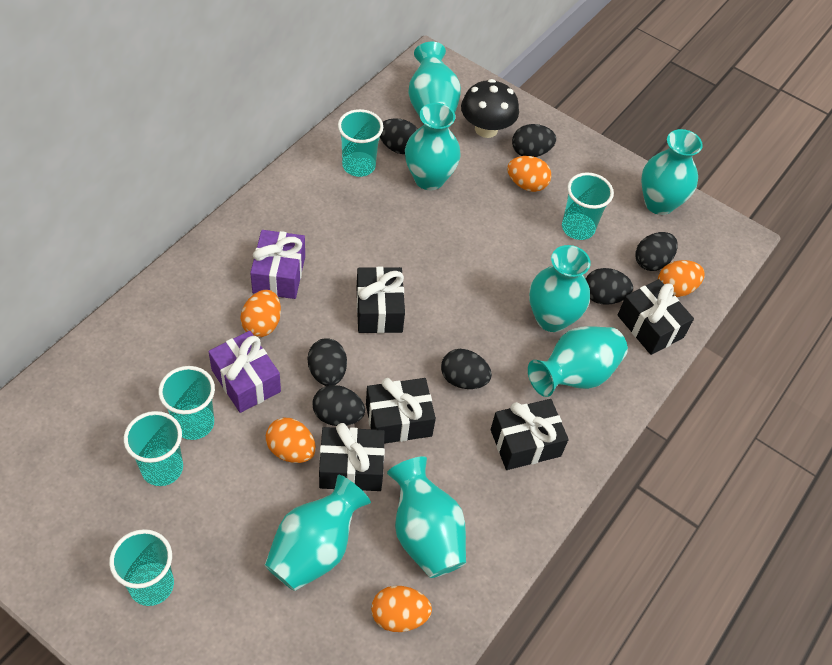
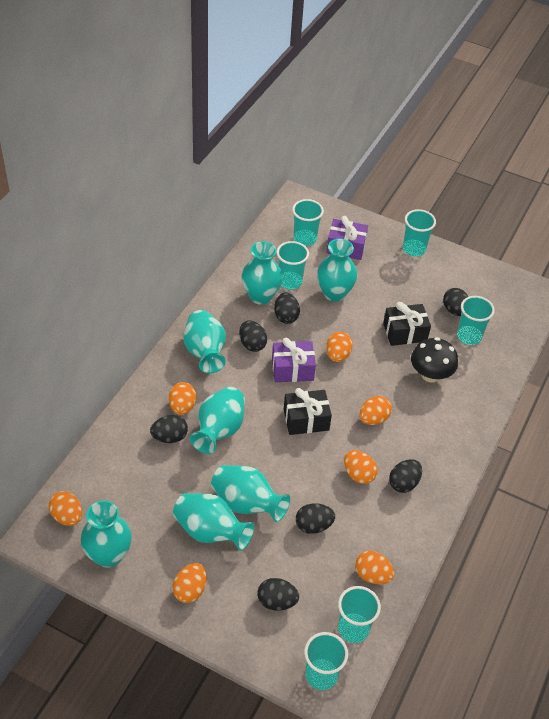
black gift: [319,423,385,491] [356,267,405,333] [366,378,436,444] [491,399,569,470] [618,279,694,355] = 5 -> [284,388,332,435] [383,302,431,346] = 2
orange egg: [240,290,281,337] [266,418,316,463] [371,586,432,632] [507,156,551,192] [658,260,705,297] = 5 -> [49,491,82,526] [169,382,196,415] [173,563,207,603] [326,332,353,362] [344,450,377,484] [355,551,394,584] [360,396,392,425] = 7
turquoise cup: [109,529,174,606] [124,411,183,486] [158,366,215,440] [338,109,383,177] [562,172,614,240] = 5 -> [276,241,309,289] [292,199,324,246] [304,632,348,690] [338,586,381,643] [403,209,436,256] [457,296,495,345] = 6

